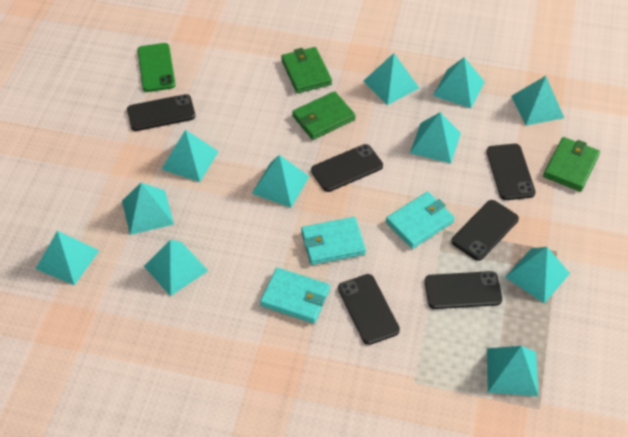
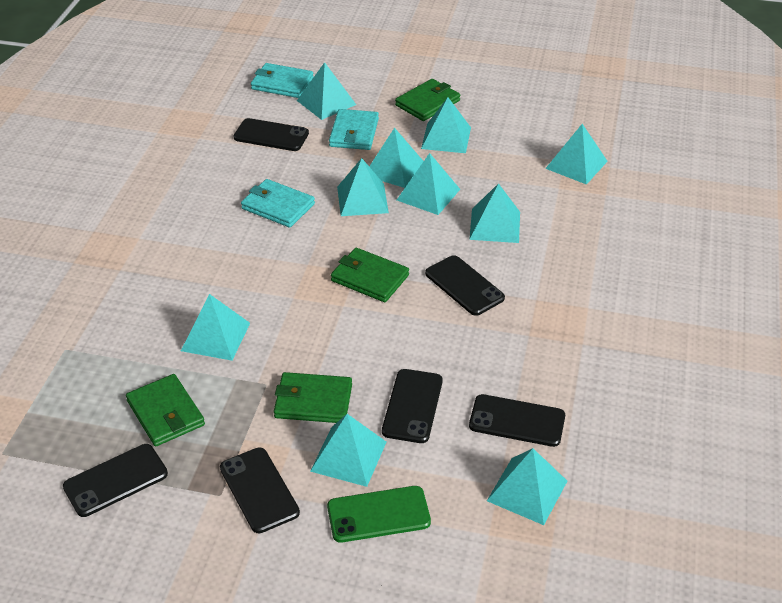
green wallet: [281,47,332,93] [292,91,356,140] [543,137,600,192] = 3 -> [126,374,205,447] [274,372,352,423] [331,248,409,302] [395,79,460,121] = 4
turquoise pyramid: [36,231,100,286] [122,183,174,235] [144,240,208,296] [162,130,219,182] [252,155,309,208] [364,53,419,105] [410,112,461,163] [433,57,485,108] [487,346,538,396] [506,247,570,303] [511,76,564,126] = 11 -> [181,294,250,361] [297,62,356,120] [310,414,386,487] [337,158,389,216] [369,128,424,188] [397,153,460,215] [421,98,471,153] [469,183,520,243] [487,448,567,525] [545,124,608,185] = 10

